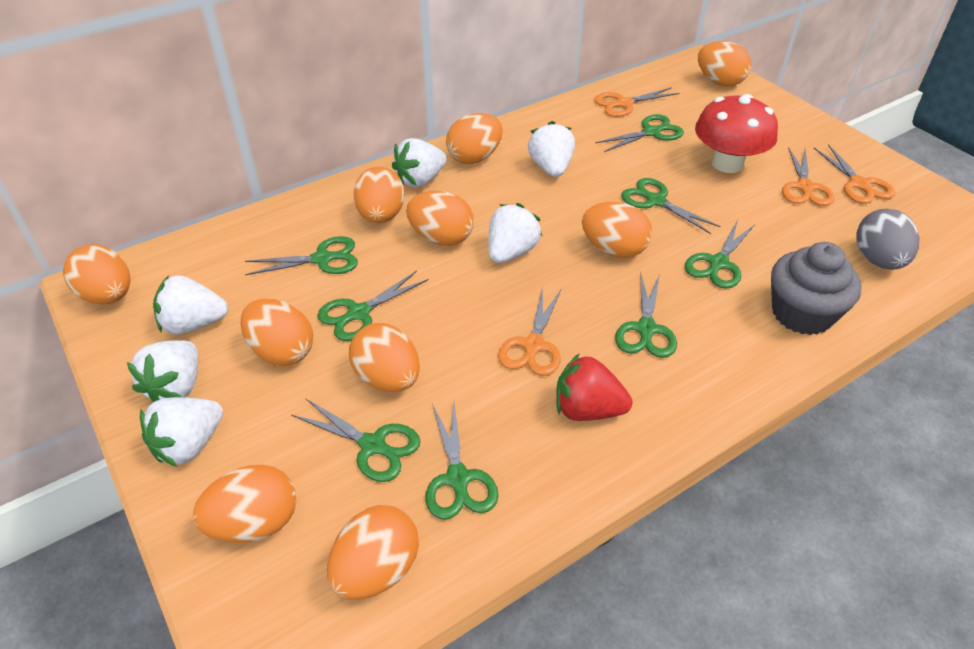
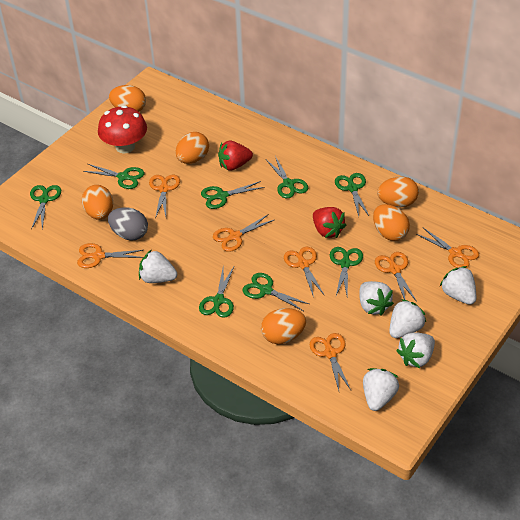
grey cupcake: [771,242,862,335] = 1 -> none = 0
orange egg: [63,244,131,305] [193,465,297,543] [240,299,313,366] [327,505,419,600] [349,323,420,392] [353,167,405,223] [406,191,474,246] [446,113,503,164] [582,202,652,258] [698,41,751,86] = 10 -> [82,185,113,220] [109,85,146,112] [176,132,209,164] [261,308,306,344] [373,204,410,241] [377,176,419,207] = 6
orange scissors: [498,287,561,376] [594,87,680,117] [782,147,835,206] [814,144,895,204] = 4 -> [77,243,143,268] [149,175,180,218] [213,214,274,252] [284,247,325,297] [310,333,351,390] [375,252,417,302] [416,227,479,268] = 7
red strawberry: [556,353,632,421] = 1 -> [218,141,253,171] [313,207,347,238] = 2

